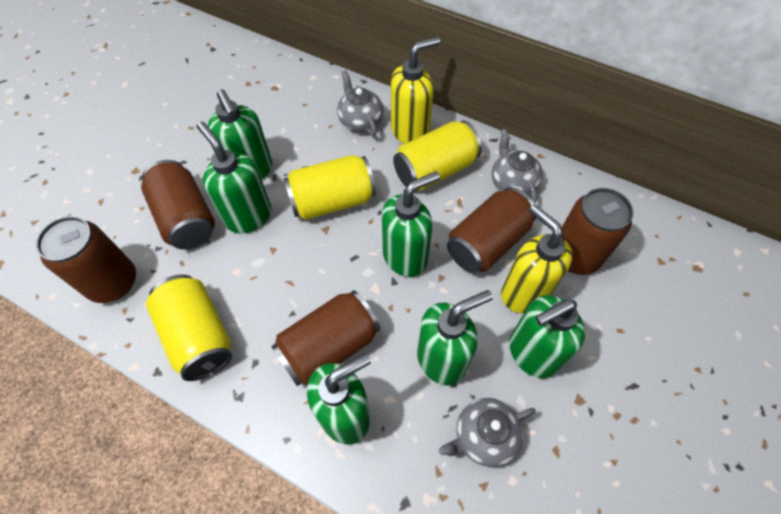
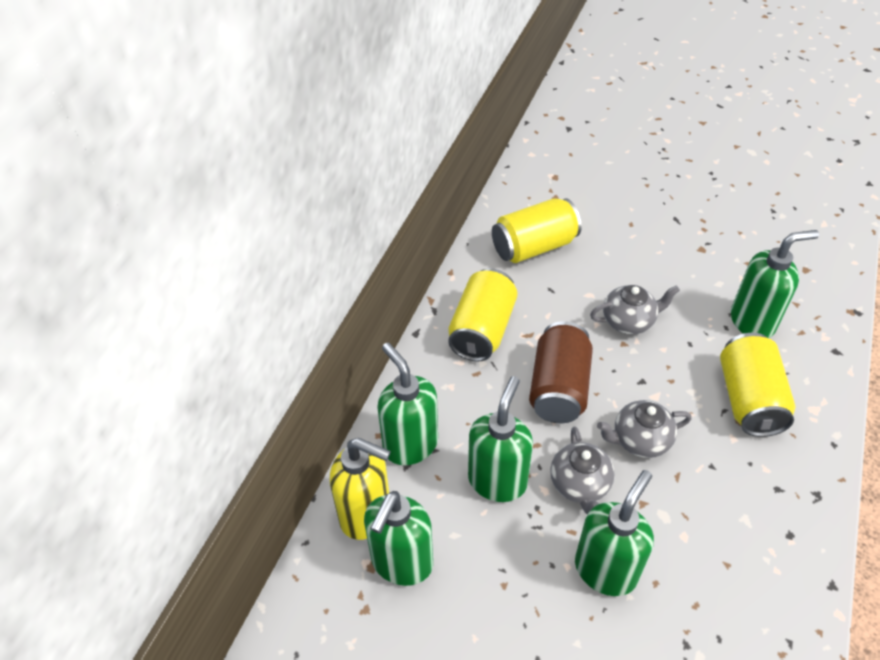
brown can: [36,216,136,303] [141,160,215,250] [271,290,380,386] [447,187,536,273] [561,188,633,275] = 5 -> [529,321,593,423] = 1
green soap dispenser: [196,121,271,233] [207,89,272,179] [307,353,371,445] [382,171,440,277] [417,290,493,386] [509,295,585,378] = 6 -> [364,491,433,586] [377,343,438,465] [468,376,533,502] [575,470,654,596] [731,230,819,338] = 5
yellow soap dispenser: [391,37,440,144] [501,204,573,313] = 2 -> [330,438,391,540] = 1

